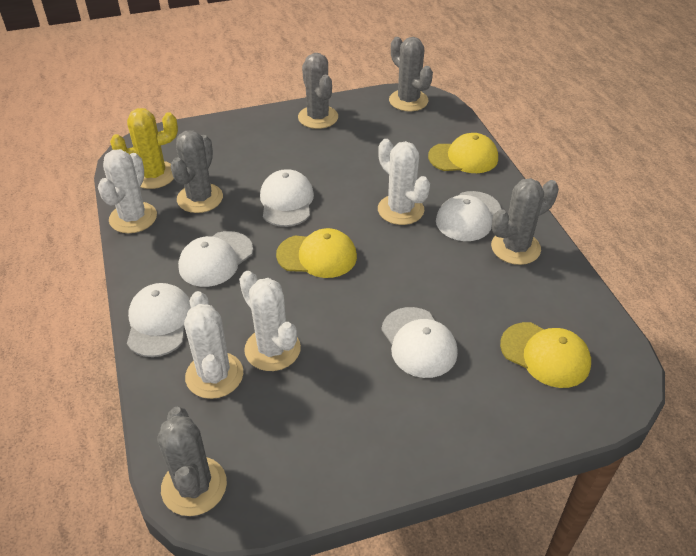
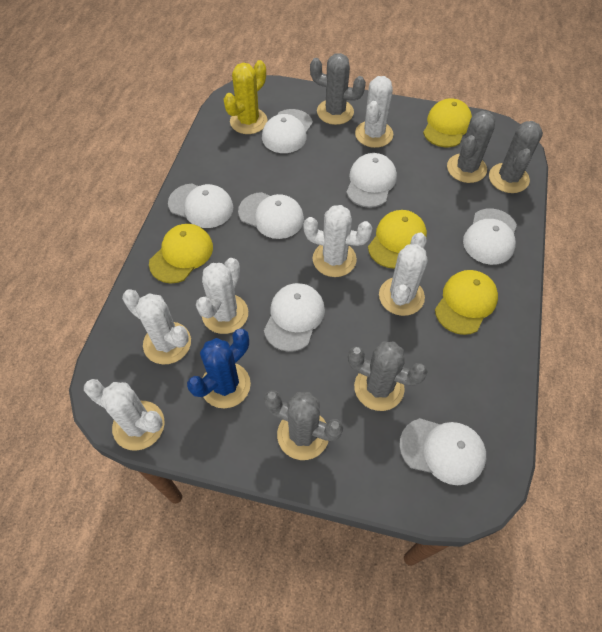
blue cactus: none = 0 -> [187,329,251,408] = 1
white cactus: [98,149,157,233] [184,291,243,399] [239,271,301,371] [378,139,430,225] = 4 -> [84,379,165,451] [122,290,191,364] [196,258,248,334] [303,205,372,277] [355,76,393,148] [379,232,427,316] = 6
white cap: [127,283,191,357] [178,231,253,287] [260,169,314,227] [381,307,458,378] [436,191,501,241] = 5 -> [168,183,233,228] [238,192,304,239] [262,109,313,153] [264,283,325,352] [346,153,397,208] [399,418,486,485] [463,208,517,265] = 7
yellow cap: [276,228,357,278] [428,133,498,173] [500,322,591,388] = 3 -> [149,224,213,283] [368,210,427,269] [423,98,472,147] [435,270,498,335] = 4

